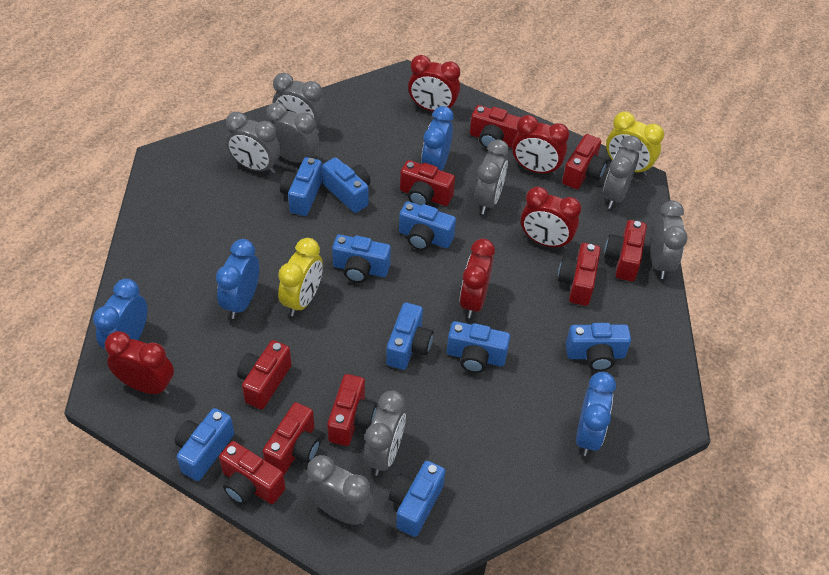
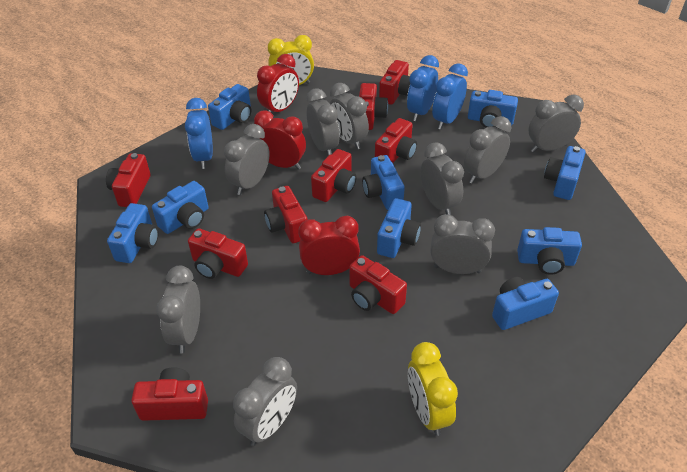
blue clock: [93,279,147,350] [216,239,259,319] [421,106,454,171] [576,372,616,456] = 4 -> [185,98,213,169] [407,55,439,121] [432,63,468,130] = 3
grey clock: [226,112,281,174] [266,103,319,163] [273,73,325,133] [305,455,374,525] [364,391,406,476] [474,139,509,215] [603,135,642,209] [651,201,688,279] = 8 -> [156,266,200,353] [224,124,270,195] [233,357,297,446] [307,88,340,156] [329,83,369,150] [421,142,464,215] [430,214,495,274] [464,116,512,184] [529,95,584,153] = 9
red clock: [105,331,174,395] [408,55,460,112] [459,239,495,318] [512,115,569,175] [521,187,581,249] = 5 -> [254,110,306,170] [257,54,299,113] [299,216,360,275] = 3

